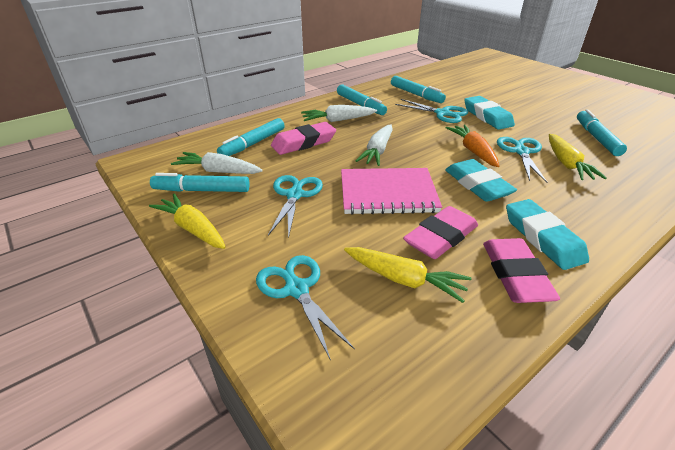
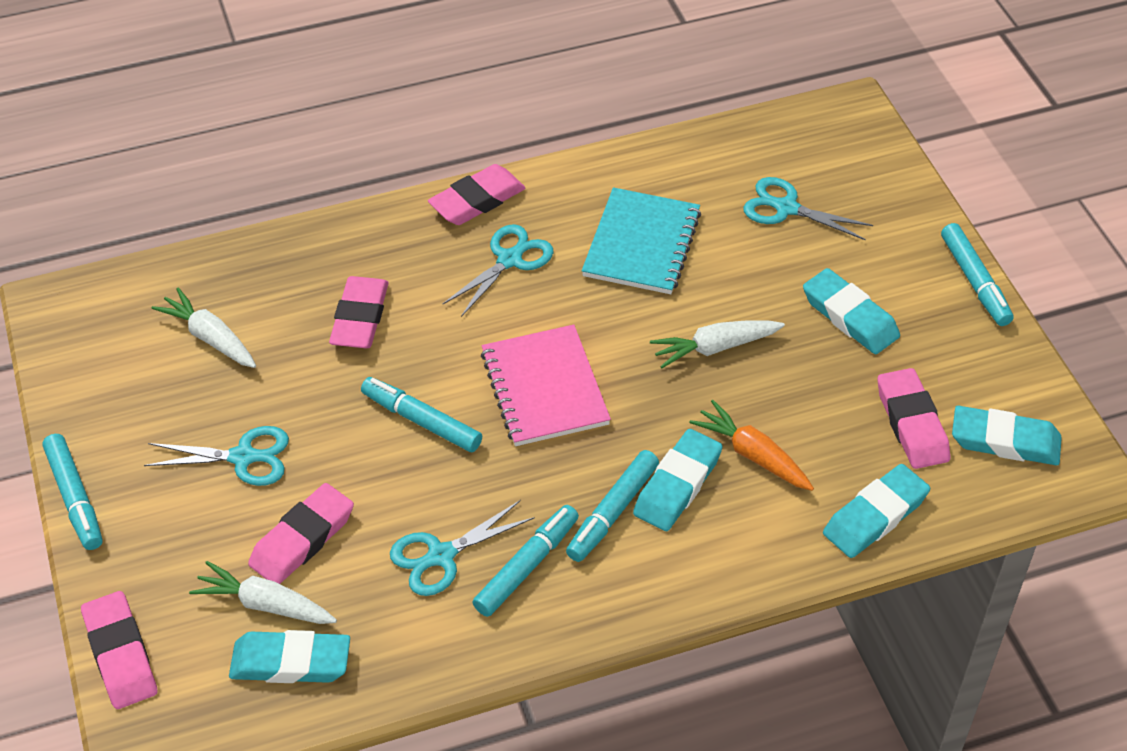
pink eraser: [271,122,336,155] [403,206,478,259] [483,238,560,303] = 3 -> [81,591,157,709] [248,483,354,584] [329,276,389,349] [428,164,526,225] [877,368,951,469] = 5
turquoise eraser: [445,159,517,202] [464,96,515,130] [506,199,589,270] = 3 -> [229,630,350,683] [633,429,723,531] [803,268,900,354] [823,464,930,558] [952,406,1062,465] = 5
turquoise notebook: none = 0 -> [582,187,701,294] = 1
yellow carrot: [149,194,226,249] [344,247,472,303] [549,134,607,180] = 3 -> none = 0

